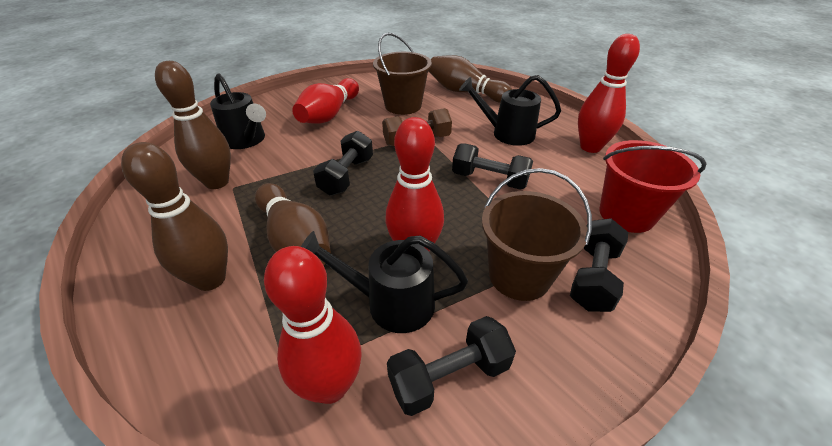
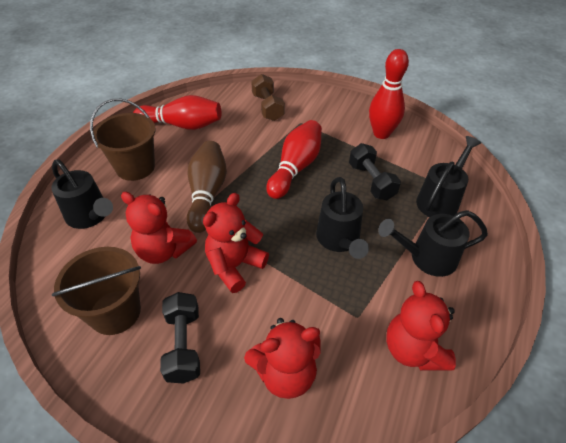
black dumbbell: [313,131,373,196] [387,316,516,416] [452,143,533,190] [570,218,628,312] = 4 -> [160,292,200,384] [349,143,401,200] = 2
black watering can: [210,73,266,149] [301,231,468,333] [459,75,561,146] = 3 -> [51,159,113,229] [316,177,369,259] [378,210,488,277] [416,136,481,217] = 4
brown bowling pin: [121,142,228,291] [155,61,231,189] [255,183,331,265] [428,55,512,102] = 4 -> [187,141,227,233] = 1
red bowling pin: [264,246,362,404] [292,78,359,124] [386,117,444,251] [578,34,640,153] = 4 -> [133,95,221,130] [266,120,322,199] [369,49,409,139] = 3
red bucket: [599,140,706,233] = 1 -> none = 0
red teddy bear: none = 0 -> [121,192,197,264] [203,193,269,293] [244,318,321,399] [386,281,456,370] = 4

